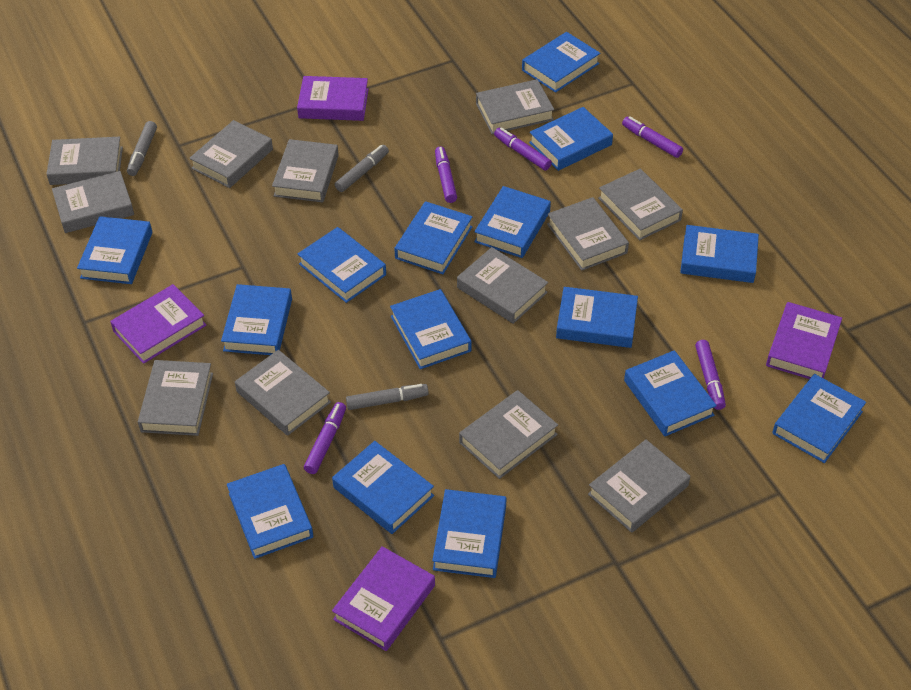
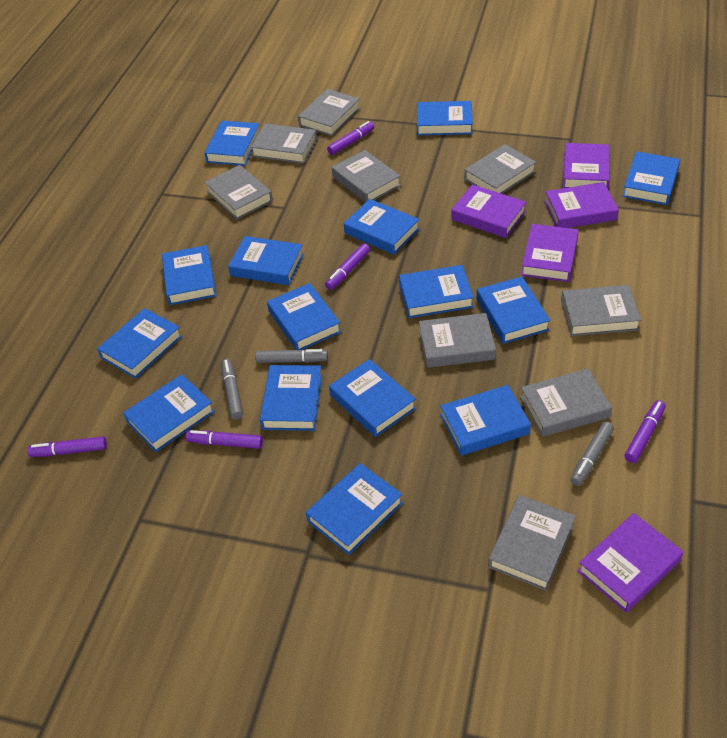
grey book: [46,137,123,185] [52,171,134,233] [138,360,213,436] [189,120,273,188] [235,350,331,436] [272,139,339,202] [457,247,548,324] [459,390,558,479] [476,79,554,134] [547,197,629,271] [588,439,690,533] [598,169,683,240] = 12 -> [204,165,273,220] [251,123,317,164] [298,89,360,136] [332,150,401,203] [419,313,496,368] [464,144,536,194] [488,495,576,591] [520,369,612,437] [561,285,641,336] = 9
purple book: [110,284,206,364] [297,76,369,121] [332,546,435,651] [766,302,842,379] = 4 -> [451,184,526,238] [521,224,579,282] [544,182,619,228] [563,143,610,188] [578,513,683,613] = 5

